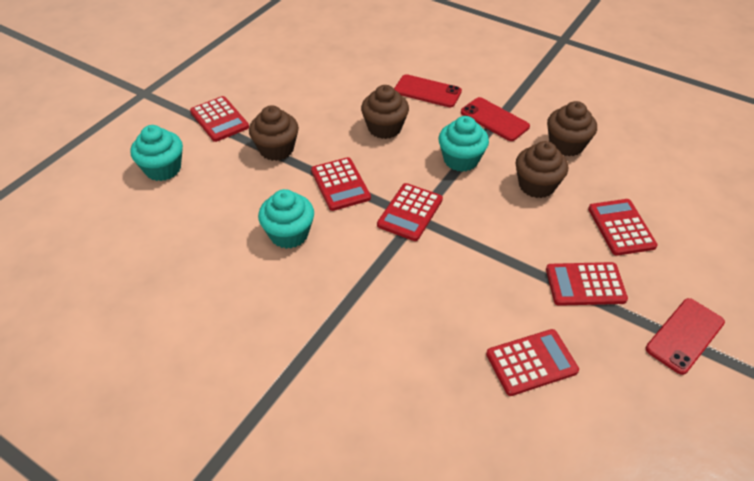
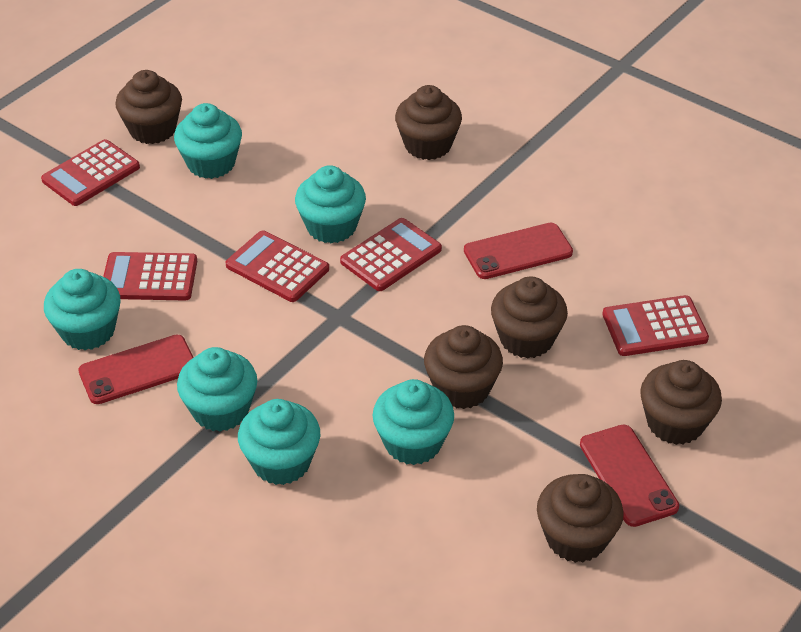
brown cupcake: [249,105,299,161] [361,85,409,139] [515,141,568,198] [547,101,597,156] = 4 -> [115,70,182,144] [395,85,462,160] [424,325,503,409] [491,276,568,359] [537,474,624,563] [640,360,722,445] = 6
red calculator: [190,96,249,142] [311,157,371,211] [377,183,443,241] [486,329,579,396] [546,262,628,306] [588,199,658,256] = 6 -> [41,139,140,206] [103,252,197,300] [226,230,329,302] [340,218,442,291] [602,295,709,356] = 5
turquoise cupcake: [130,125,183,181] [258,189,314,249] [438,116,489,172] = 3 -> [44,269,121,350] [174,103,242,179] [177,347,257,432] [238,399,320,485] [295,165,366,243] [373,379,454,465] = 6

